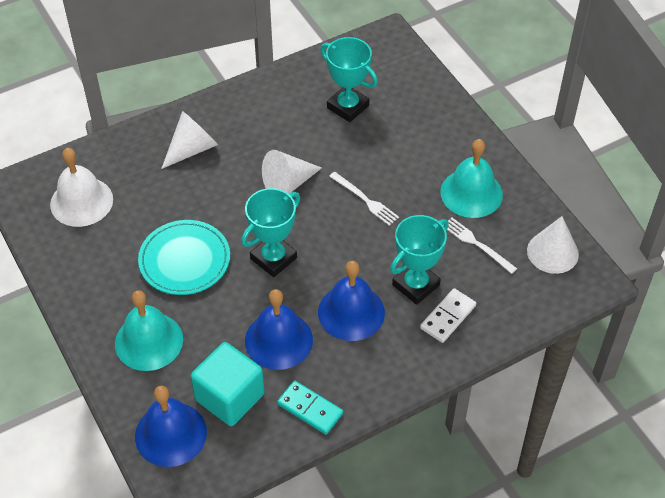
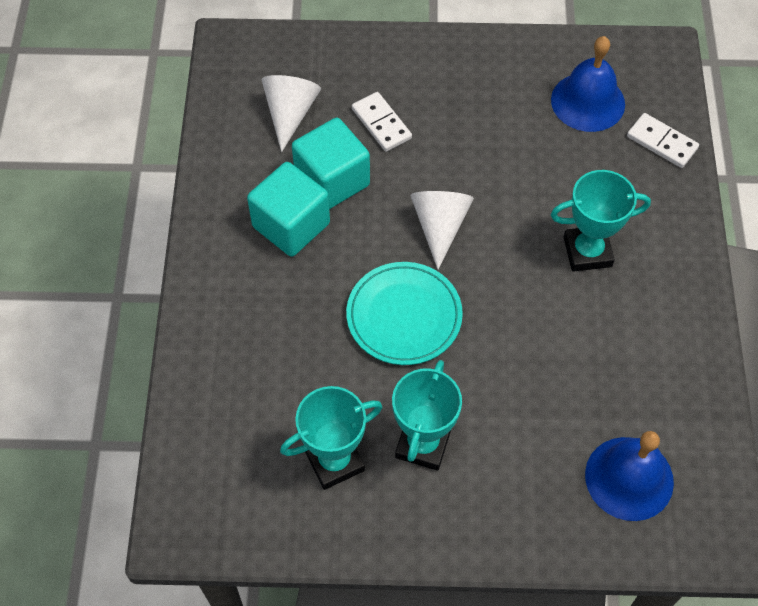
blue bell: [135,386,207,467] [245,289,313,370] [318,261,385,341] = 3 -> [551,36,625,132] [585,431,674,521] = 2
turquoise bell: [115,290,183,371] [440,139,503,218] = 2 -> none = 0
turquoise cube: [191,342,265,426] = 1 -> [247,162,330,257] [292,118,370,209] = 2
turquoise domino: [277,381,343,435] = 1 -> none = 0
white bell: [50,148,113,227] = 1 -> none = 0
white cone: [161,111,218,169] [262,150,322,194] [527,216,579,274] = 3 -> [262,75,321,152] [410,191,474,270] = 2
white domino: [420,288,476,343] = 1 -> [352,92,412,152] [627,113,699,168] = 2
white fork: [329,172,399,226] [443,218,517,274] = 2 -> none = 0

